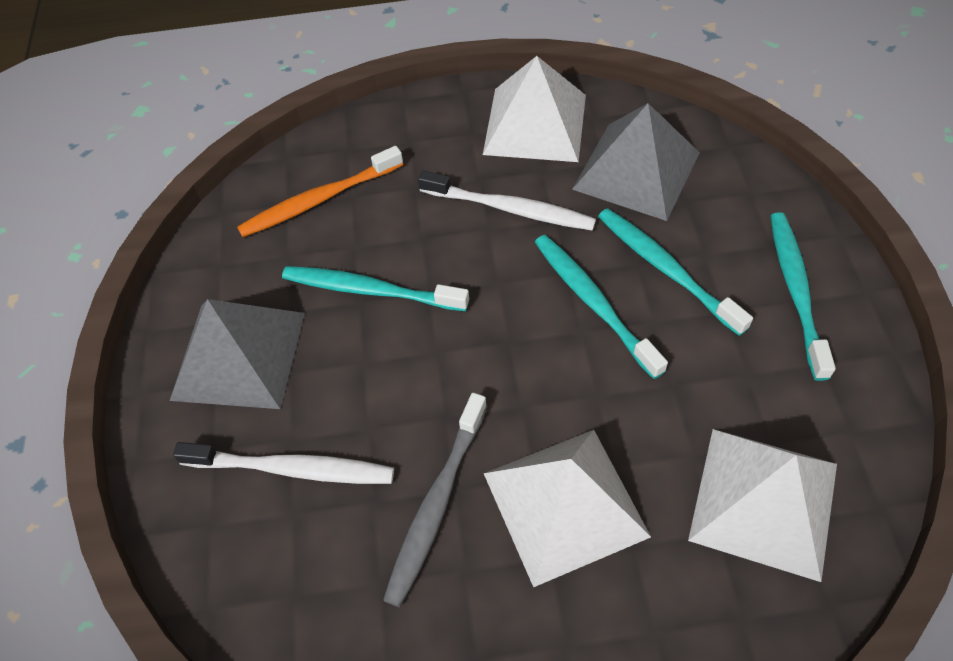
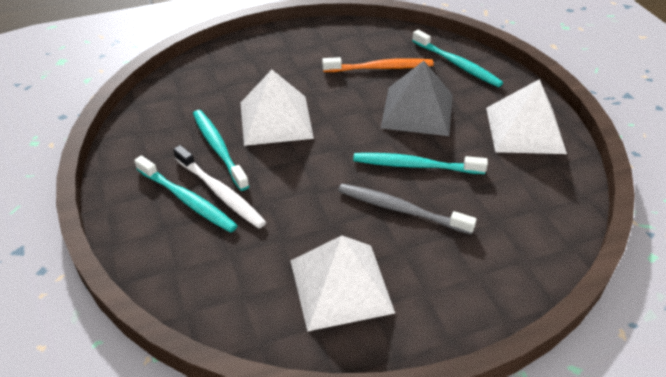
grey pyramid: [170,299,305,409] [572,103,700,221] = 2 -> [381,61,453,136] = 1
white toothbrush: [173,442,394,484] [418,170,596,231] = 2 -> [173,145,266,229] = 1

